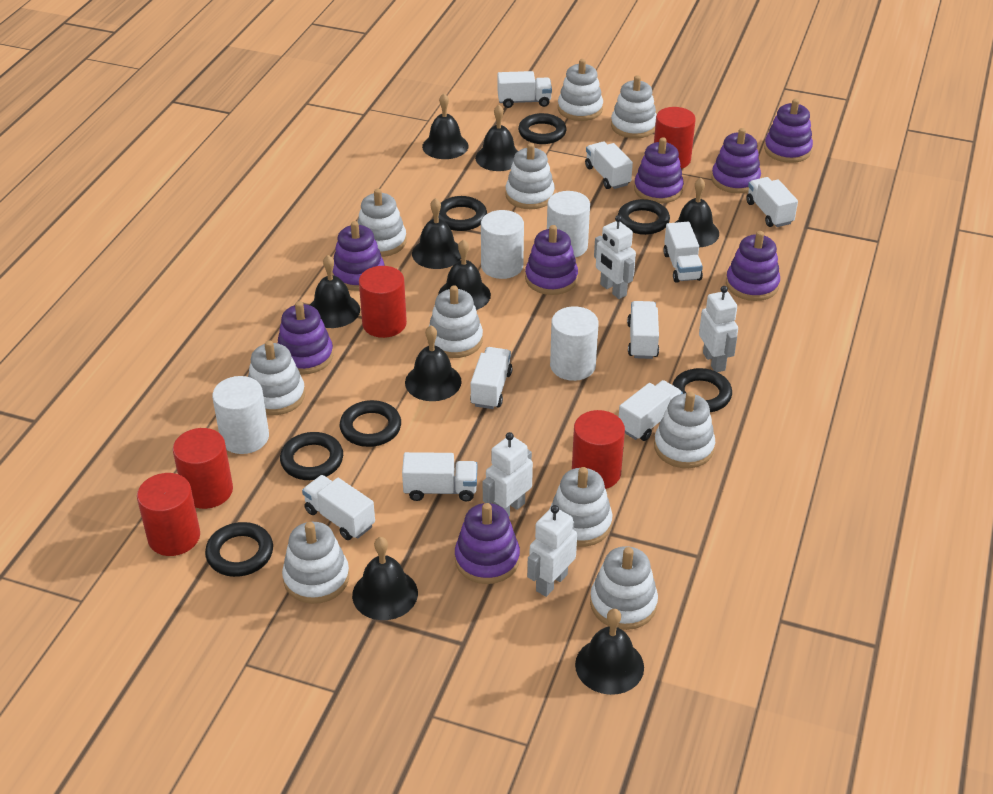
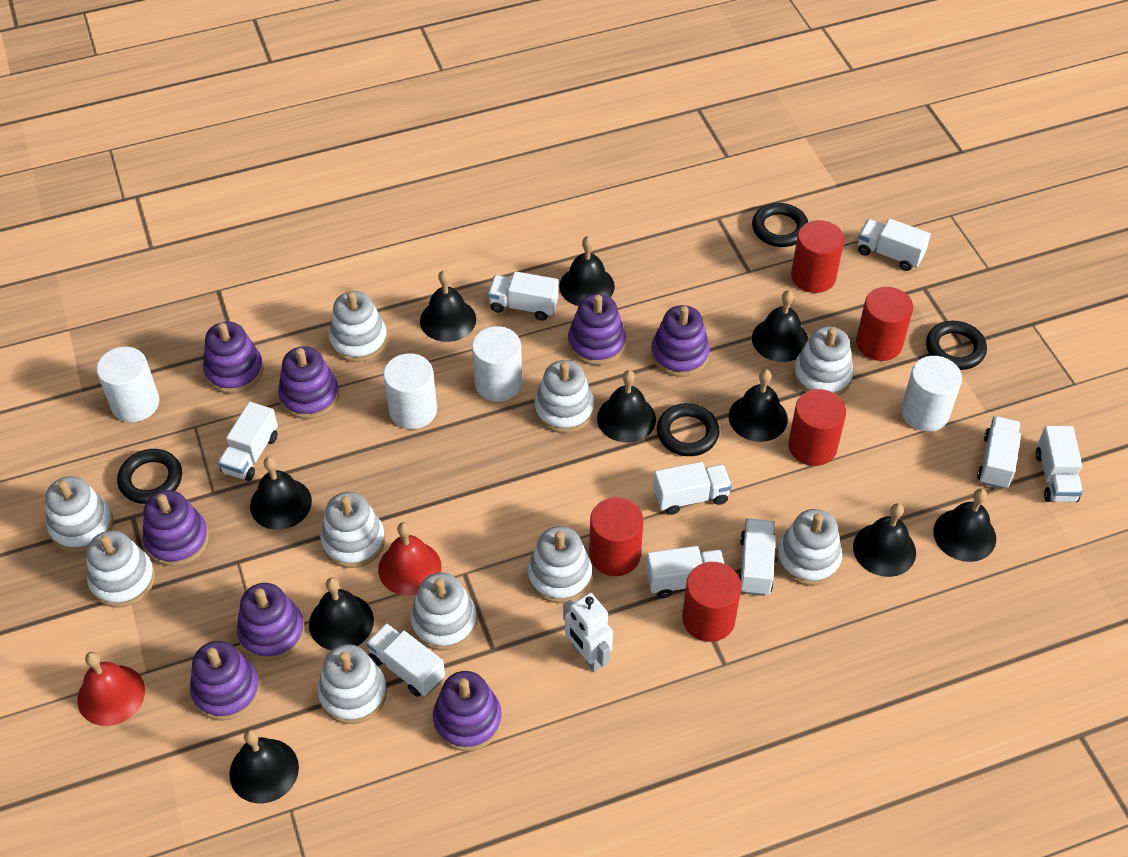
black bell: [310,255,360,328] [352,537,418,620] [405,325,462,401] [412,198,461,269] [422,93,469,159] [438,239,491,310] [475,105,518,171] [575,609,644,695] [674,178,719,247] = 9 -> [229,729,299,803] [250,457,312,530] [309,577,374,650] [420,270,476,342] [559,236,615,306] [597,370,656,443] [729,369,788,442] [752,290,809,362] [853,503,916,577] [933,488,996,562] = 10
black ring: [205,522,273,577] [280,432,343,480] [340,400,401,447] [439,196,487,231] [518,113,567,144] [618,199,670,235] [672,368,732,412] = 7 -> [117,449,182,504] [657,403,720,456] [752,203,808,247] [926,321,987,370] = 4
red bell: none = 0 -> [77,652,145,726] [378,522,442,596] = 2
white robot: [483,432,533,516] [527,505,577,597] [594,215,636,299] [699,286,738,372] = 4 -> [563,593,613,672] = 1

